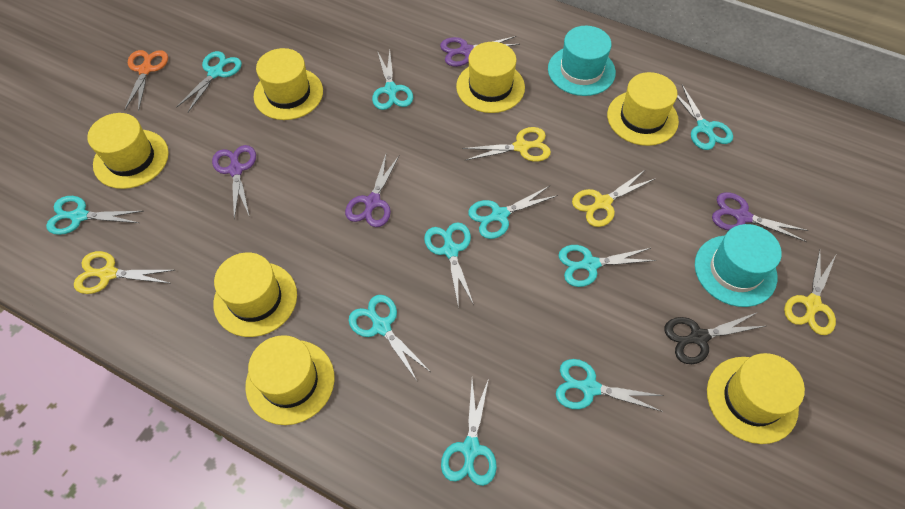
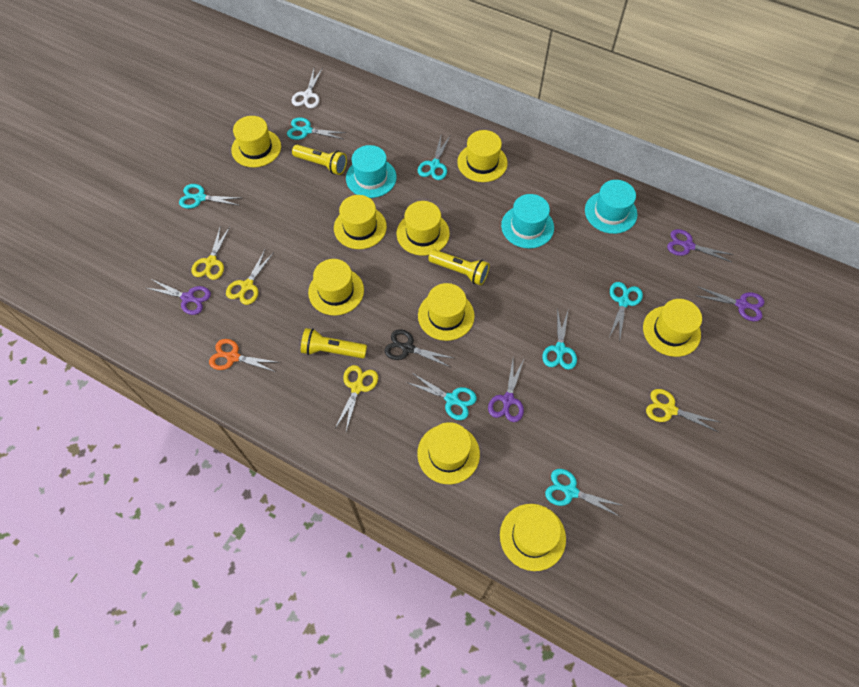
turquoise hat: [548,26,616,96] [695,224,782,307] = 2 -> [346,145,397,198] [501,194,554,248] [585,180,637,234] = 3
turquoise scissors: [46,196,143,235] [176,51,242,112] [349,295,429,381] [372,50,413,110] [424,222,474,305] [441,378,497,486] [468,186,558,239] [556,359,664,412] [558,245,656,287] [677,85,733,150] = 10 -> [179,184,240,209] [287,117,346,140] [406,373,477,420] [418,136,450,180] [542,308,577,369] [545,469,624,517] [609,282,643,338] = 7
white scissors: none = 0 -> [291,68,323,108] = 1
yellow flashlight: none = 0 -> [292,145,347,175] [301,328,367,358] [428,249,489,285] = 3
yellow hat: [87,113,169,189] [213,253,297,337] [245,335,334,425] [253,48,323,120] [456,42,525,113] [607,72,679,146] [707,353,805,444] = 7 -> [231,116,281,167] [308,259,364,315] [334,195,387,249] [397,201,450,256] [417,422,480,484] [418,283,475,341] [457,130,508,182] [500,504,566,571] [643,299,702,357] = 9

